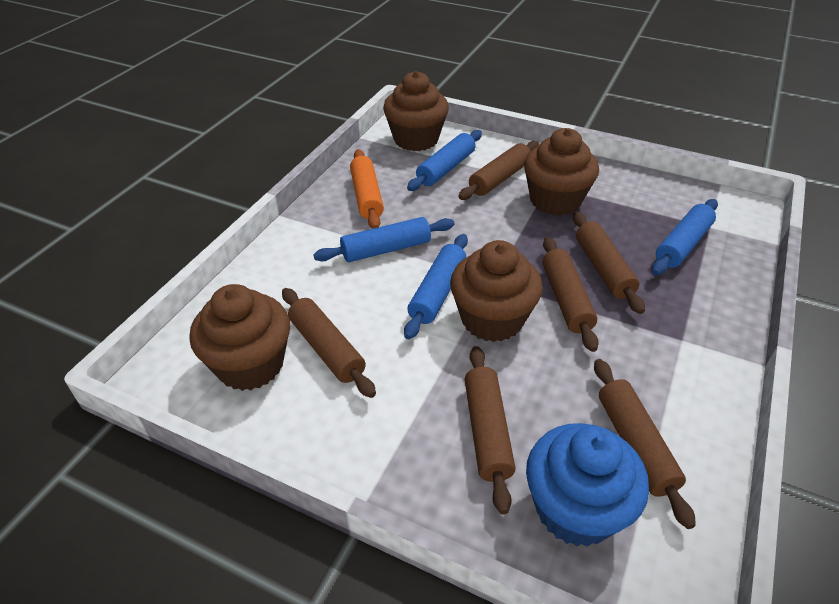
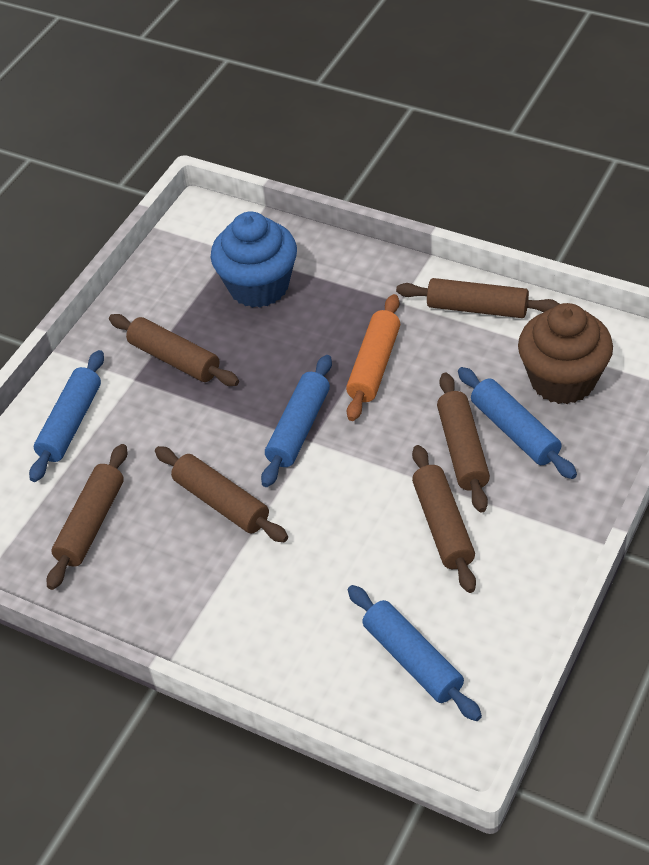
brown cupcake: [189,284,290,391] [383,71,449,151] [450,240,543,342] [524,128,599,216] = 4 -> [518,303,613,404] = 1

